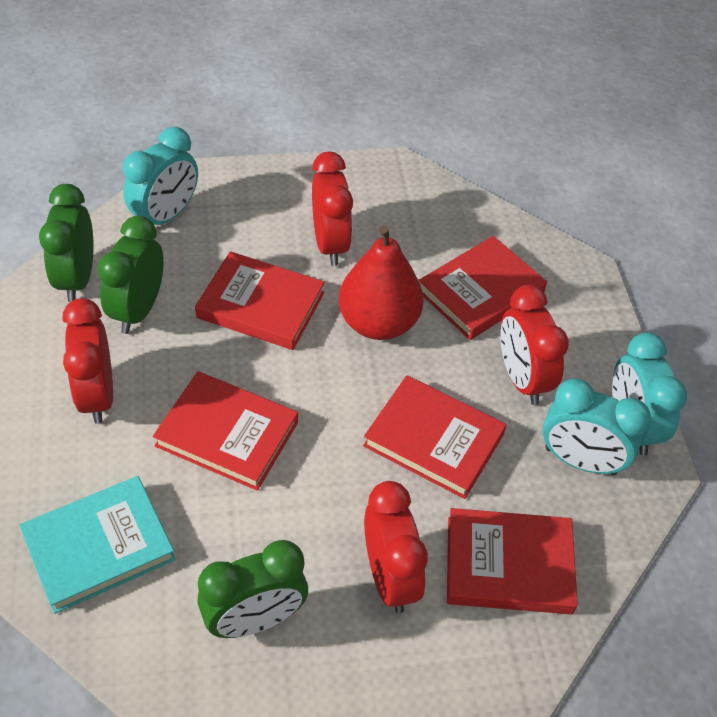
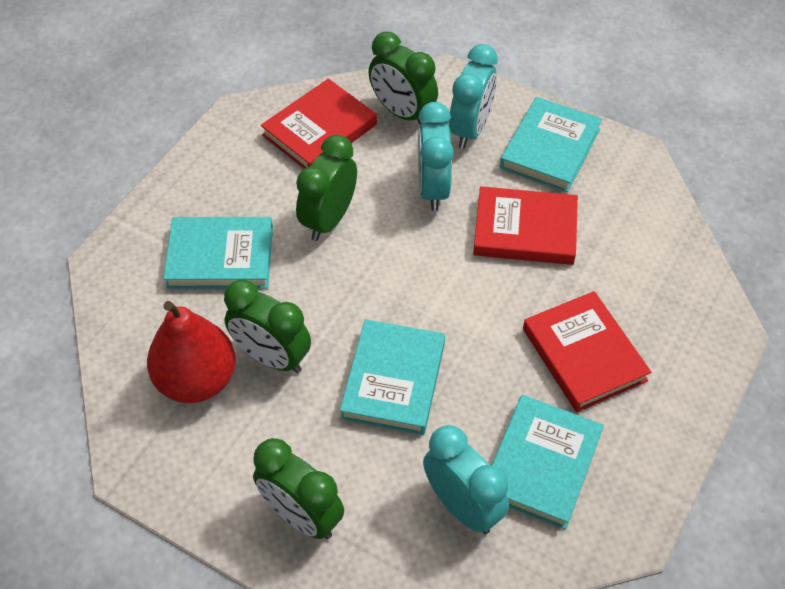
green clock: [39,184,94,302] [97,216,164,334] [197,540,308,638] = 3 -> [224,279,311,373] [253,438,344,539] [296,135,357,241] [369,32,438,125] = 4
red book: [153,371,298,491] [195,251,325,350] [363,375,507,499] [419,236,547,340] [447,508,578,614] = 5 -> [261,79,377,169] [473,186,578,265] [523,291,651,412] = 3
red clock: [62,298,113,424] [312,152,353,266] [364,481,428,614] [500,285,569,405] = 4 -> none = 0
turquoise book: [19,476,176,614] = 1 -> [163,217,273,289] [340,319,445,435] [492,395,604,530] [500,97,602,192] = 4

